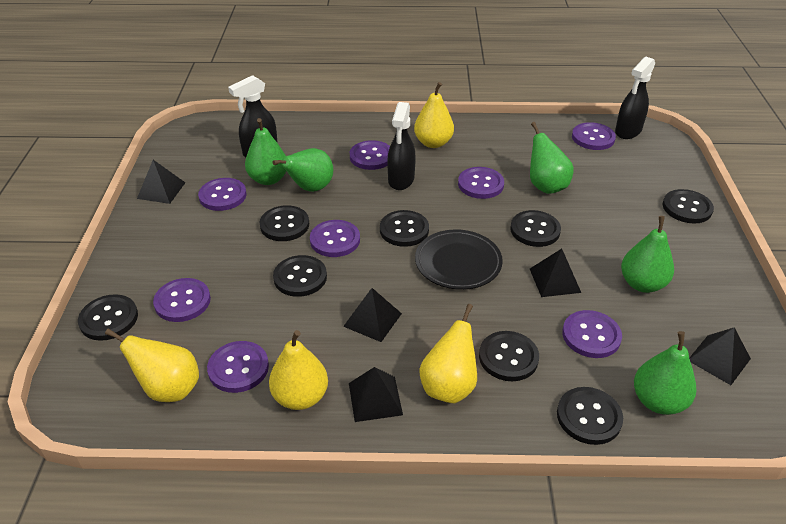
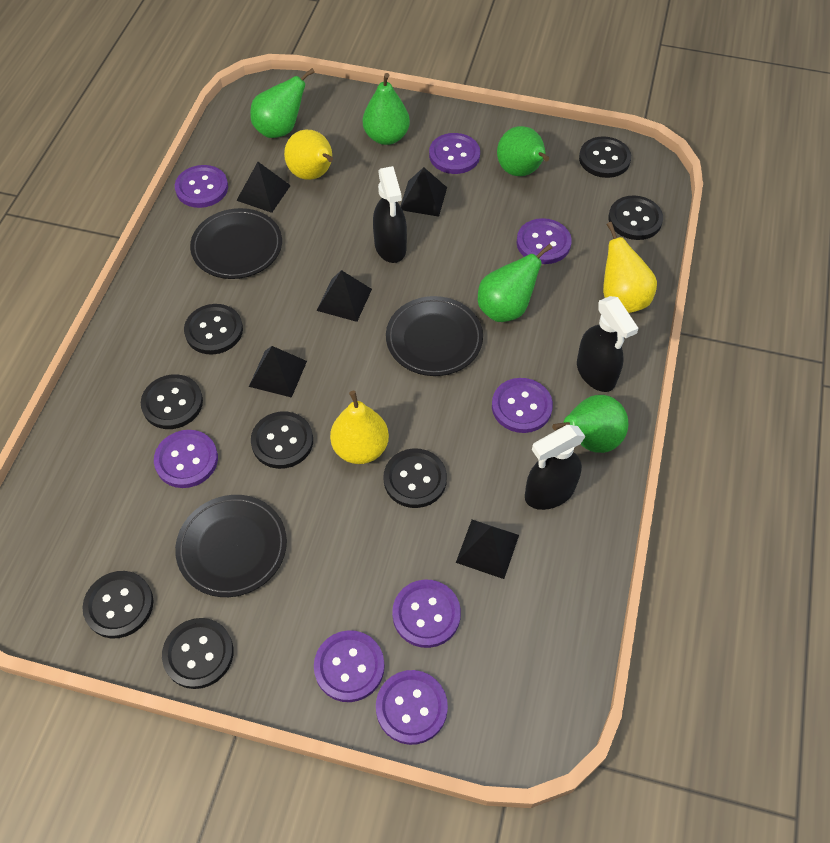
black plate: [415,229,503,290] = 1 -> [175,495,287,597] [190,208,282,279] [386,296,483,376] = 3
yellow pear: [105,329,199,402] [269,330,328,410] [414,82,454,148] [419,304,477,403] = 4 -> [284,130,333,180] [330,391,389,464] [603,222,657,313] = 3

